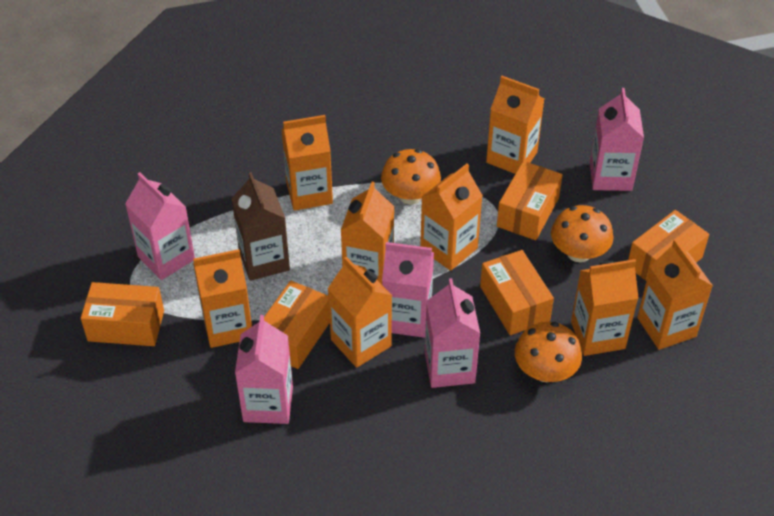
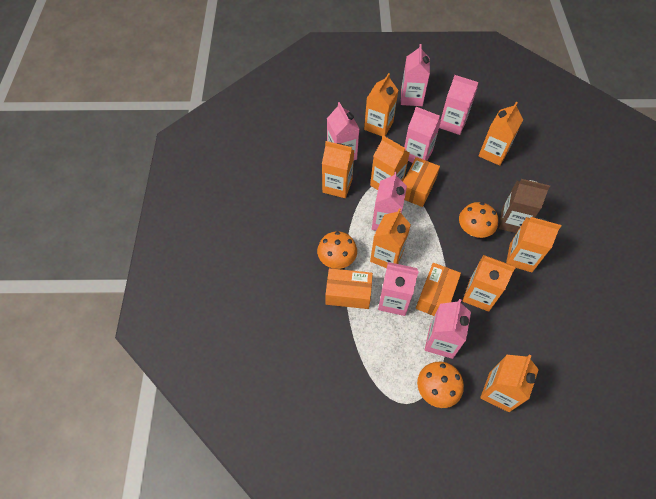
orange box: [81,282,164,346] [264,280,330,369] [480,250,554,335] [497,161,563,240] [628,210,709,281] = 5 -> [326,268,373,309] [403,157,440,207] [416,263,461,316] = 3
pink carton: [125,172,195,280] [235,315,293,424] [382,242,434,338] [425,278,480,388] [590,88,644,191] = 5 -> [327,102,359,160] [372,172,407,231] [378,262,419,316] [401,44,430,106] [404,107,441,163] [425,299,471,359] [439,75,479,135] = 7

